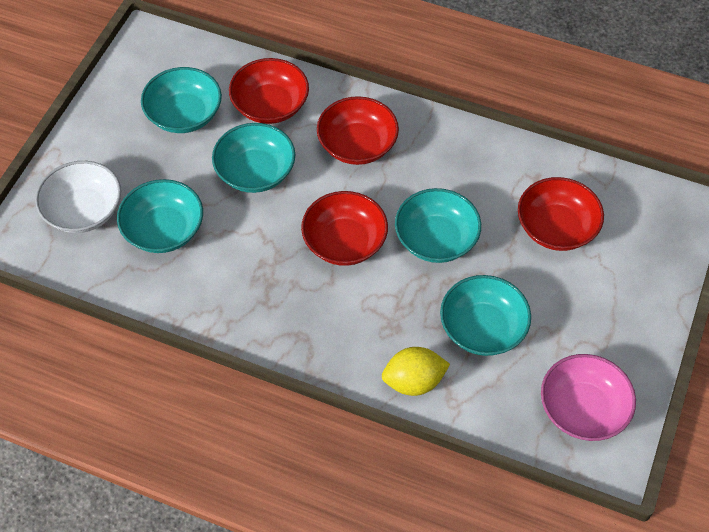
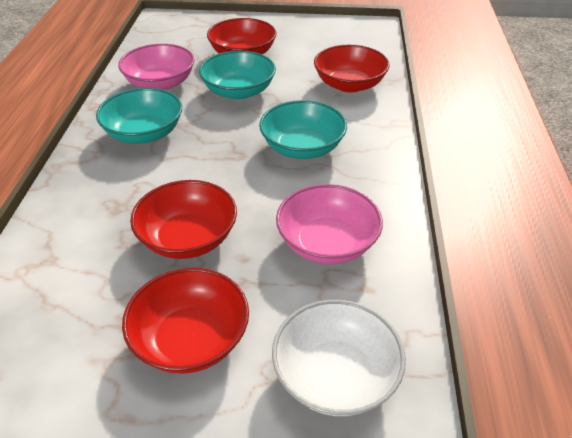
pink bowl: [541,354,636,441] = 1 -> [118,44,195,90] [276,184,383,264] = 2
turquoise bowl: [117,179,203,253] [141,67,222,133] [212,123,295,193] [395,188,481,263] [440,275,531,356] = 5 -> [96,88,182,144] [199,51,276,100] [259,100,347,159] = 3
yellow lemon: [382,347,450,396] = 1 -> none = 0

